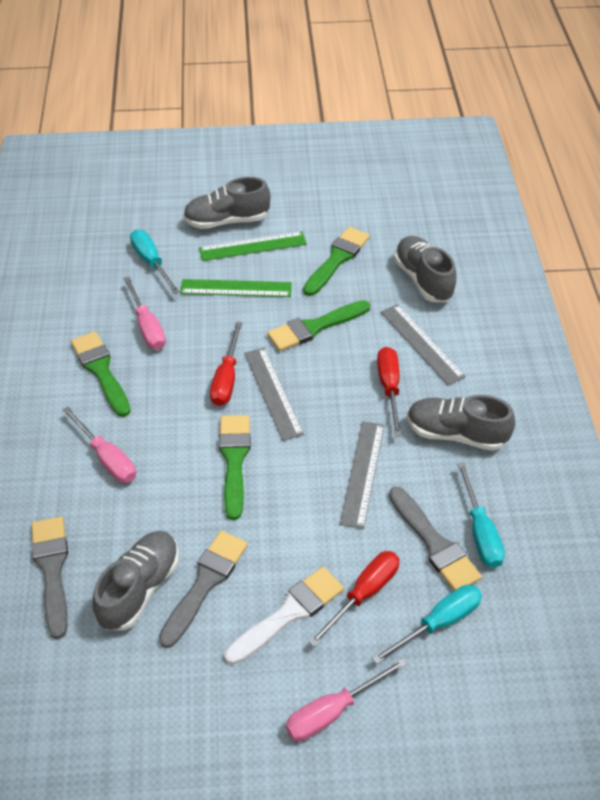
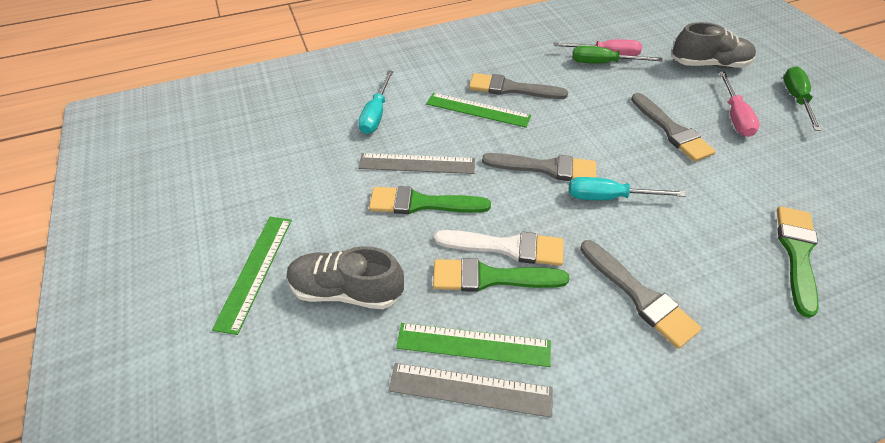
green brush: [71,331,131,417] [219,415,250,520] [267,300,370,351] [303,227,370,296] = 4 -> [369,186,491,214] [433,258,570,292] [777,206,819,318] = 3
green ruler: [180,279,292,297] [199,231,307,261] = 2 -> [212,217,292,335] [396,323,551,367] [426,93,531,128] = 3
green screwdriver: none = 0 -> [573,46,663,64] [783,66,821,131] = 2
grey brush: [31,516,68,639] [159,530,248,648] [389,487,482,591] = 3 -> [469,73,568,99] [482,153,596,181] [580,240,702,349] [631,93,716,162] = 4
grey ruler: [244,348,304,441] [340,421,385,529] [381,304,466,385] = 3 -> [358,153,475,174] [389,363,553,418] = 2
grey shoe: [93,531,179,630] [183,177,270,229] [394,236,457,302] [407,395,515,451] = 4 -> [287,246,404,309] [672,22,756,68] = 2
pink screwdriver: [62,407,136,483] [123,277,166,350] [286,658,407,741] = 3 -> [554,39,642,56] [719,72,760,137] = 2
red screwdriver: [210,321,242,406] [308,551,399,647] [377,347,402,436] = 3 -> none = 0
turquoise screwdriver: [130,230,180,294] [372,585,482,664] [457,462,505,568] = 3 -> [358,70,393,134] [569,177,686,200] = 2

